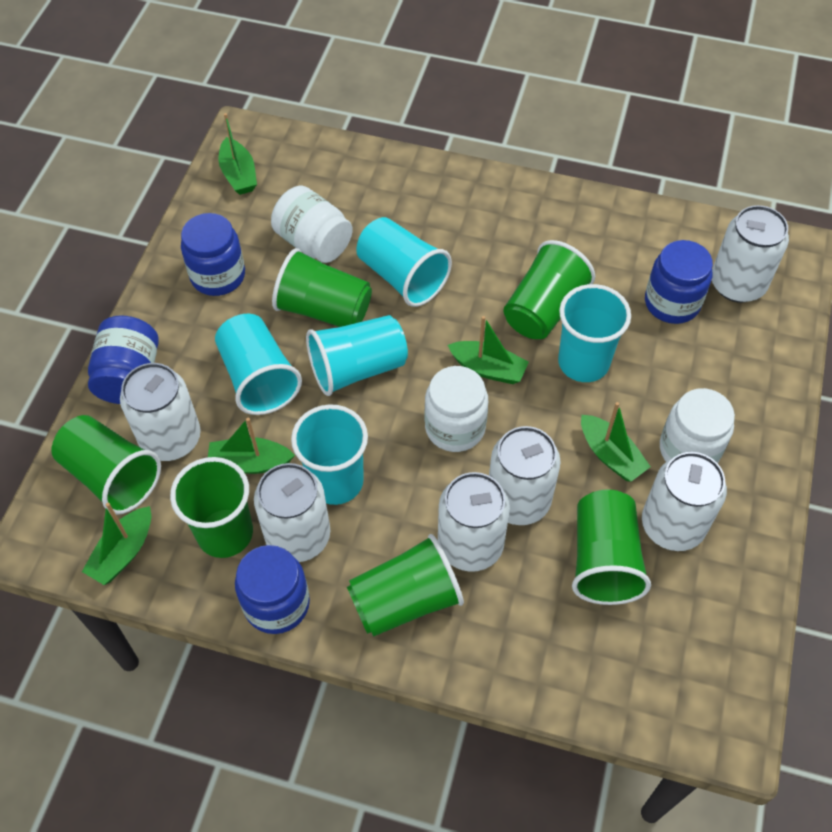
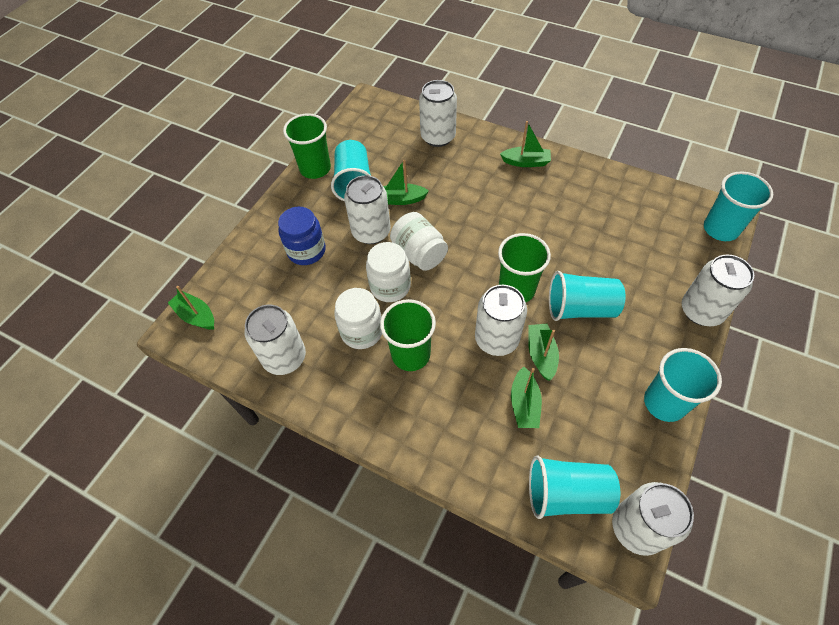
blue jar: [88,315,159,404] [181,213,245,296] [235,545,310,634] [645,240,713,324] = 4 -> [278,207,326,265] = 1
green cup: [52,415,161,515] [170,457,253,558] [272,248,372,327] [347,534,464,637] [504,240,595,339] [572,490,651,605] = 6 -> [283,113,331,179] [380,299,436,371] [498,233,551,302] = 3

